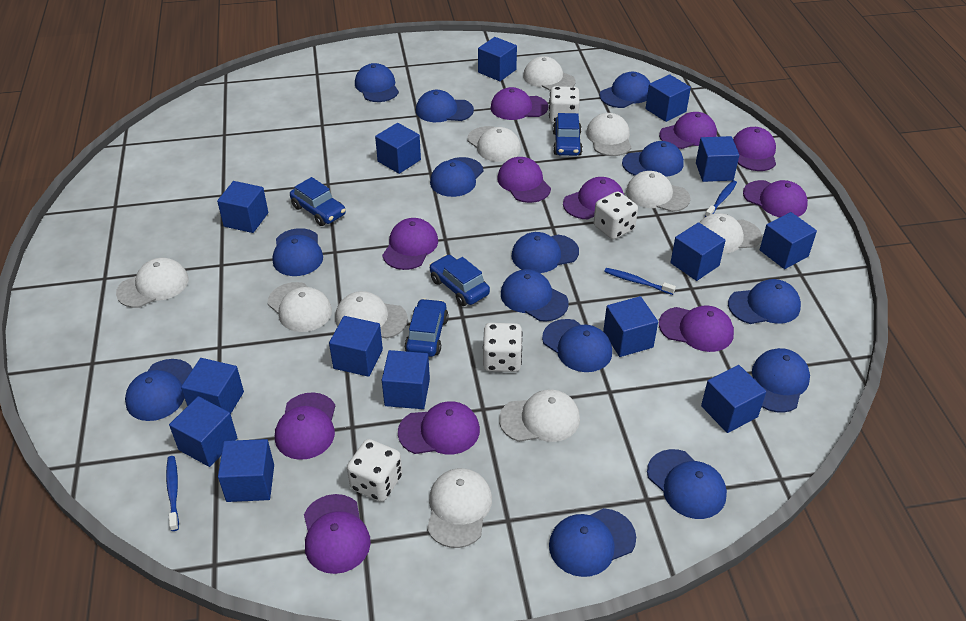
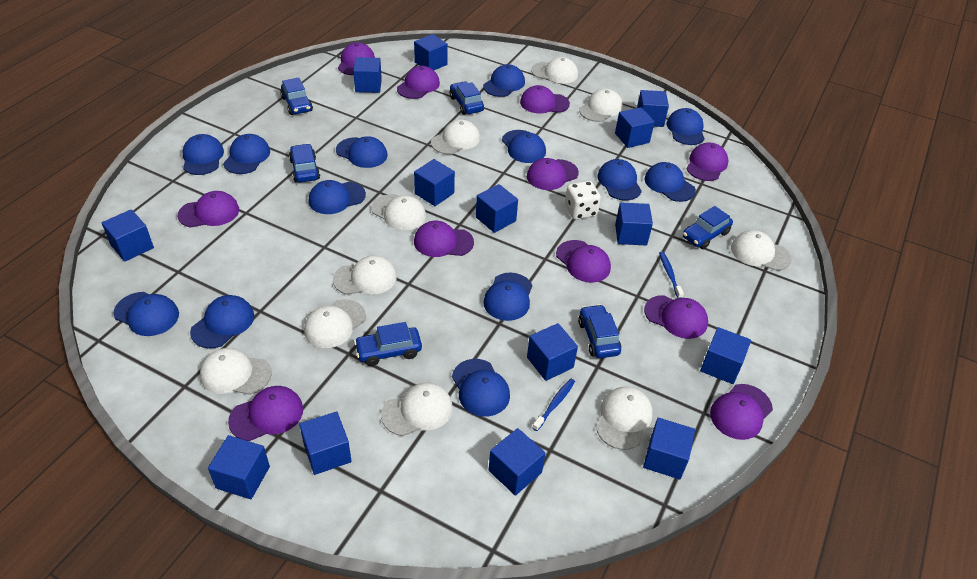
blue cap: [125,359,193,421] [273,228,323,276] [355,63,399,102] [416,90,474,122] [430,157,483,197] [501,269,569,322] [512,232,579,273] [542,319,612,372] [549,508,636,577] [600,72,650,108] [622,141,684,177] [647,449,727,519] [728,279,801,324] [752,348,810,413] = 14 -> [113,292,179,336] [182,134,224,175] [190,295,254,348] [223,134,270,174] [309,180,366,214] [336,136,387,168] [452,359,510,417] [483,64,525,97] [483,273,532,321] [502,130,546,163] [597,159,642,201] [644,162,696,202] [667,108,704,145] = 13
blue car: [290,177,346,226] [404,298,449,357] [429,255,490,306] [553,113,583,156] = 4 -> [280,77,313,115] [289,144,320,183] [354,322,422,366] [450,81,484,115] [578,304,621,358] [683,206,733,249] = 6
blue toothbrush: [166,456,179,531] [604,268,676,295] [705,180,737,217] = 3 -> [533,379,575,431] [659,252,684,298] = 2
white dice: [347,439,402,502] [483,323,523,372] [549,86,580,123] [594,192,638,239] = 4 -> [565,181,601,220] = 1

